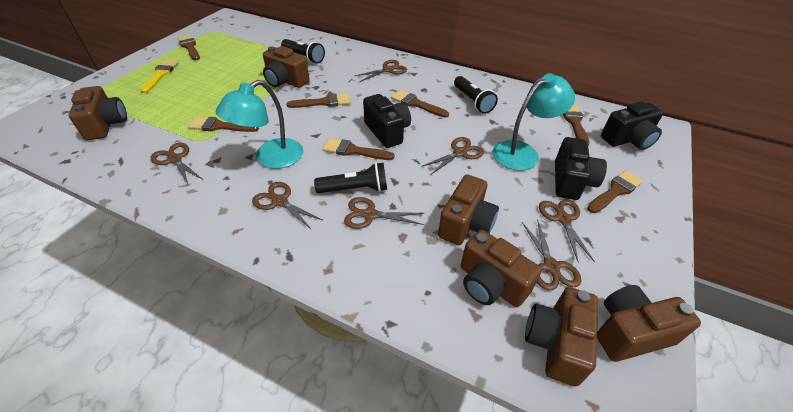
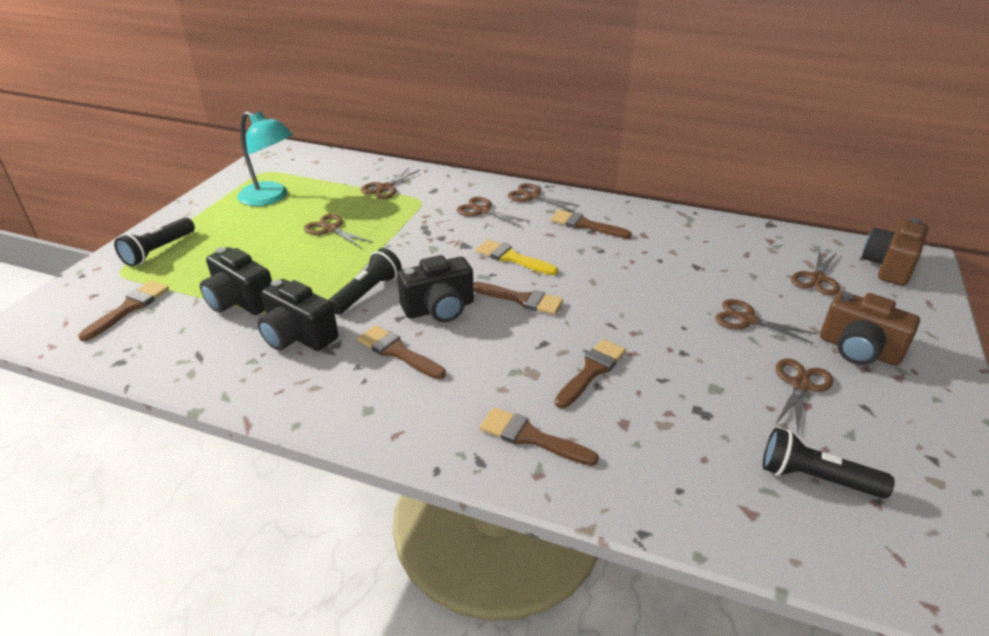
brown brush: [178,35,200,60] [189,117,259,132] [287,94,351,108] [322,138,395,160] [391,90,449,118] [563,105,590,146] [587,170,643,213] = 7 -> [78,281,169,341] [357,325,446,379] [473,282,563,315] [480,407,599,466] [551,210,632,238] [555,339,626,408] = 6
brown camera: [68,86,127,140] [263,46,309,88] [438,174,499,245] [461,230,542,307] [525,287,598,386] [597,285,701,362] = 6 -> [820,291,920,366] [862,218,929,286] = 2
turquoise lamp: [216,80,303,169] [492,73,575,171] = 2 -> [237,111,293,206] = 1

